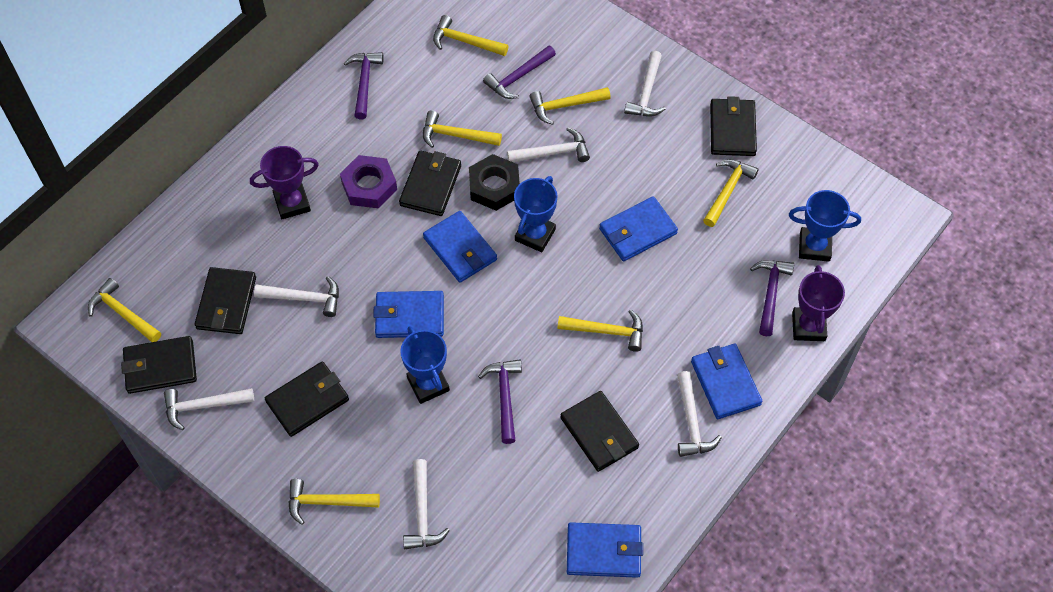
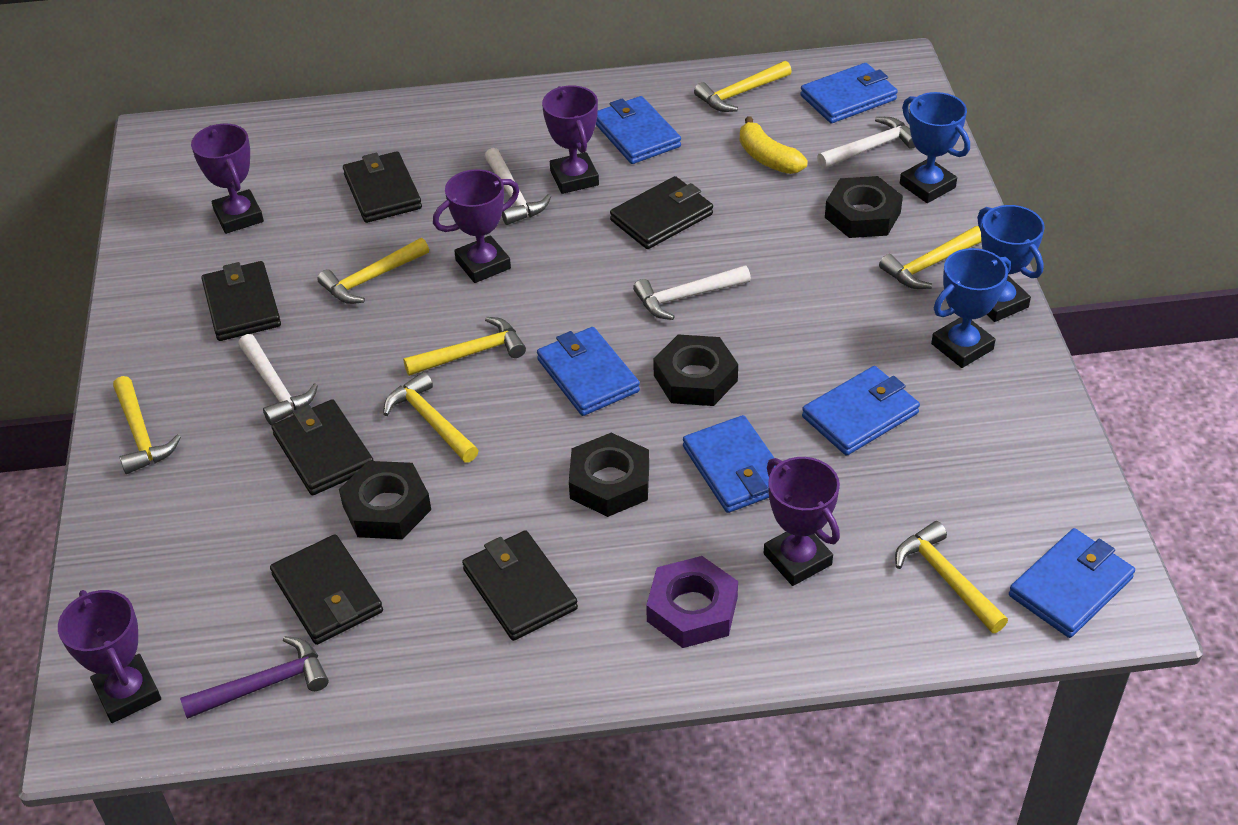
black nut: [469,154,520,211] = 1 -> [339,461,431,539] [569,433,649,517] [653,334,738,406] [825,176,903,238] = 4
blue wallet: [373,291,444,338] [423,211,497,283] [567,522,643,578] [599,196,678,261] [691,344,763,419] = 5 -> [537,327,640,416] [596,96,681,164] [683,415,776,513] [800,63,898,123] [802,366,920,456] [1009,528,1135,638] = 6
purple hammer: [344,52,384,119] [478,359,522,444] [483,46,556,99] [750,260,794,336] = 4 -> [180,636,329,719] = 1
purple trophy: [250,146,319,219] [792,265,845,341] = 2 -> [58,590,161,723] [191,124,264,234] [433,169,519,283] [542,85,599,194] [764,457,840,586] = 5
white hammer: [164,388,254,430] [254,276,339,317] [403,459,450,549] [507,127,590,162] [624,51,666,116] [677,371,722,457] = 6 -> [238,334,318,425] [485,148,551,225] [633,265,751,320] [817,117,915,169] = 4
yellow banana: none = 0 -> [740,116,808,174] = 1

